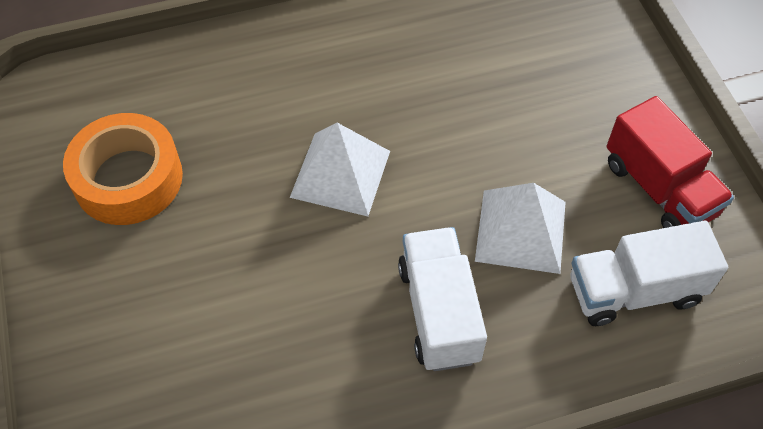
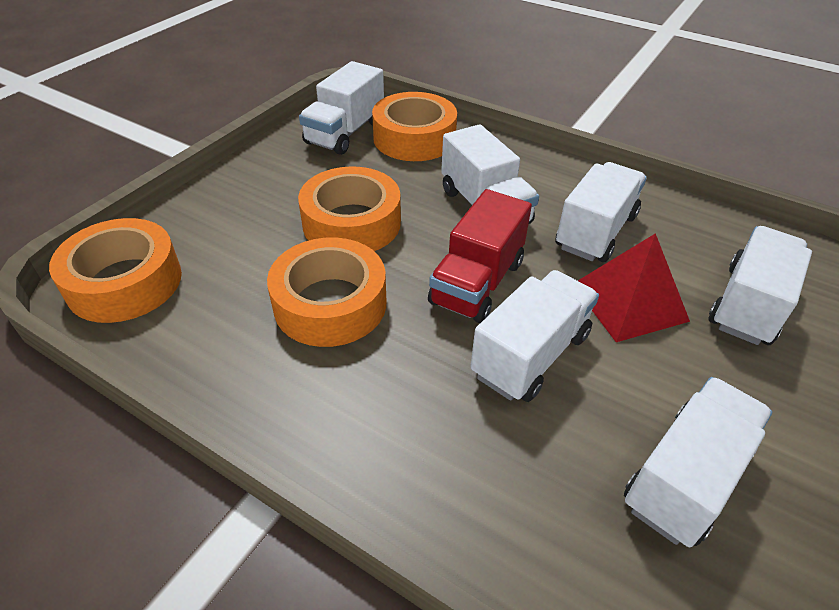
orange tape: [63,113,183,225] = 1 -> [49,218,182,323] [267,237,386,347] [298,166,401,251] [372,92,457,161] = 4
red pyramid: none = 0 -> [578,233,690,342] = 1
white pyramid: [290,123,390,216] [475,183,566,274] = 2 -> none = 0
white truck: [398,227,487,371] [570,221,728,326] = 2 -> [299,61,384,155] [441,124,539,224] [470,270,599,402] [555,162,647,262] [624,377,772,547] [709,226,812,345] = 6

